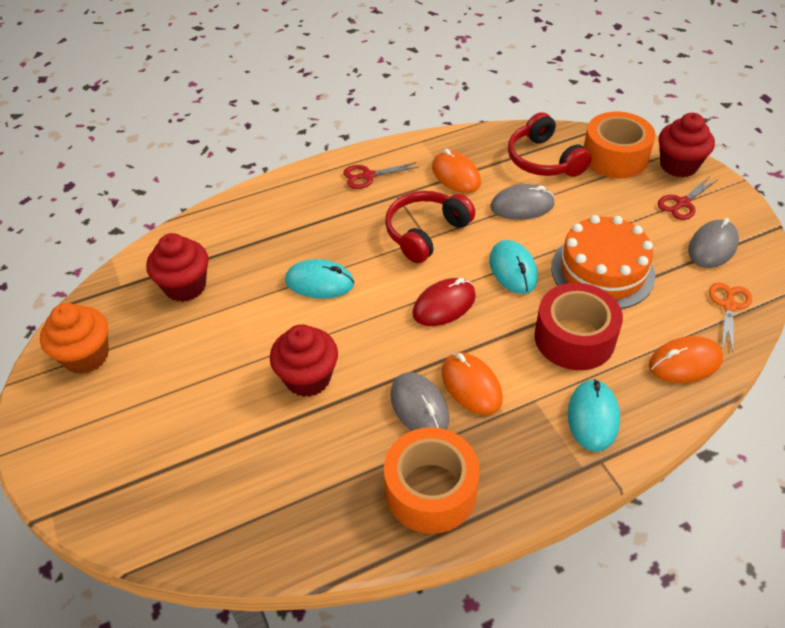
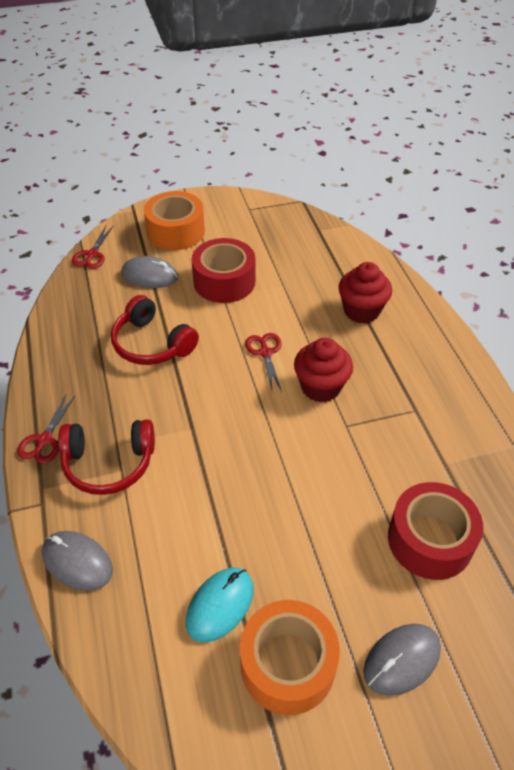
orange cake: [551,215,655,309] = 1 -> none = 0
orange cupcake: [40,303,109,374] = 1 -> none = 0
orange mouse: [432,149,481,193] [441,353,503,415] [649,336,723,383] = 3 -> none = 0
orange scissors: [709,282,752,352] = 1 -> none = 0
red cupcake: [146,233,209,302] [270,324,338,397] [659,113,715,177] = 3 -> [294,338,353,402] [339,262,392,323] = 2
red mouse: [412,278,476,326] = 1 -> none = 0
red scissors: [343,162,419,189] [657,176,719,220] = 2 -> [17,394,75,464] [72,226,113,269] [245,333,282,392] = 3
red tape: [535,283,623,370] = 1 -> [191,238,255,303] [388,482,483,580] = 2
turquoise mouse: [285,259,354,299] [489,240,538,294] [567,379,620,452] = 3 -> [186,568,254,643] = 1

